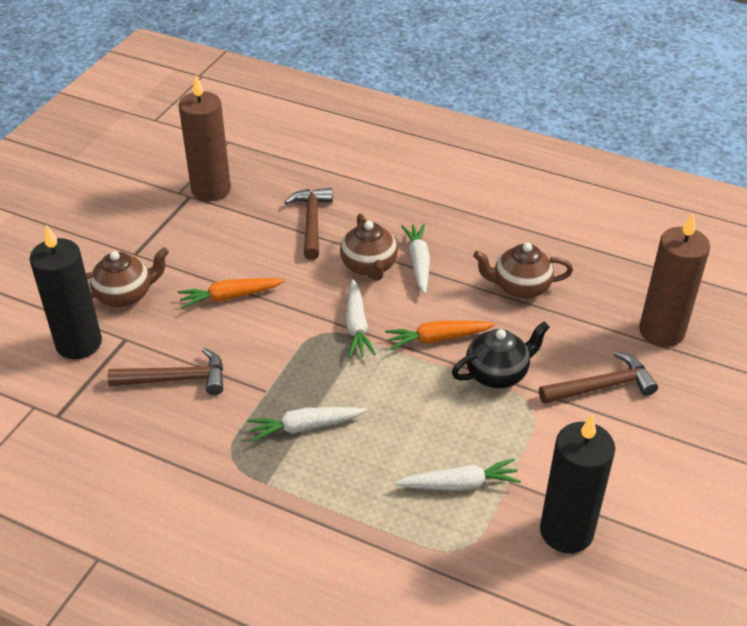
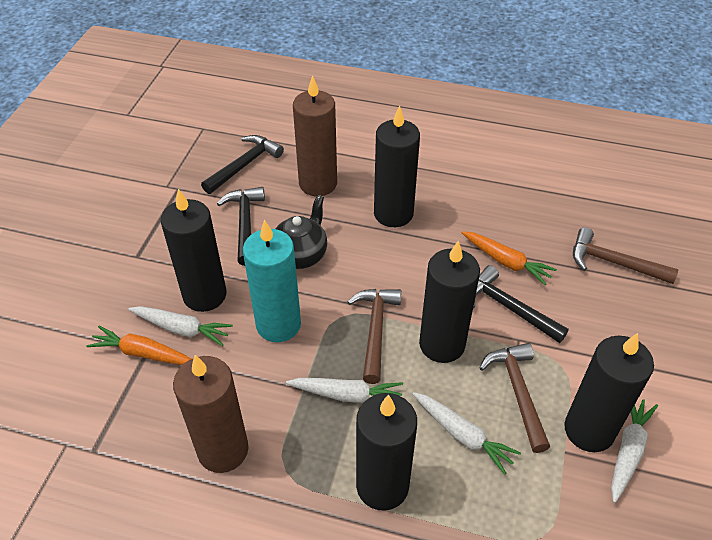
black candle: [29,225,102,359] [540,415,615,553] = 2 -> [161,189,226,312] [356,393,417,511] [374,105,420,227] [419,241,480,363] [564,333,654,452] = 5
black hammer: none = 0 -> [201,135,284,194] [217,187,265,266] [473,265,569,343] = 3
brown teapot: [86,247,169,307] [340,214,398,281] [473,243,573,299] = 3 -> none = 0
turquoise candle: none = 0 -> [243,219,301,342] = 1

